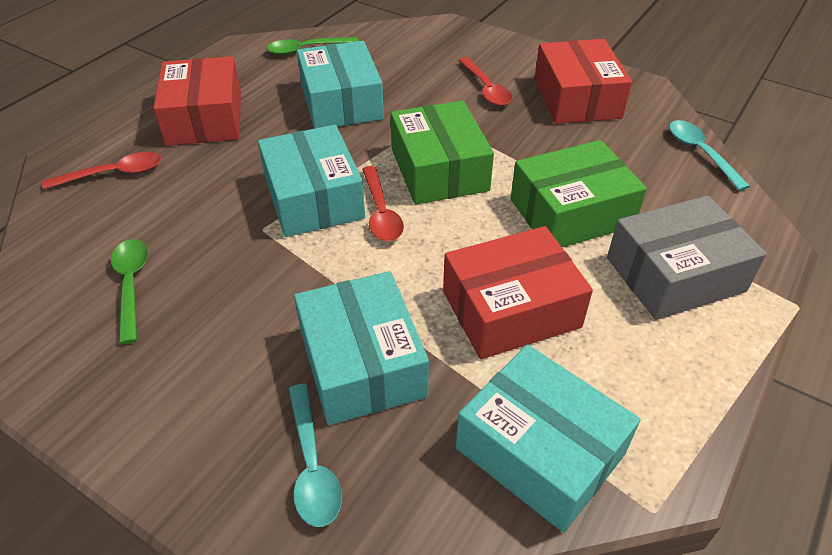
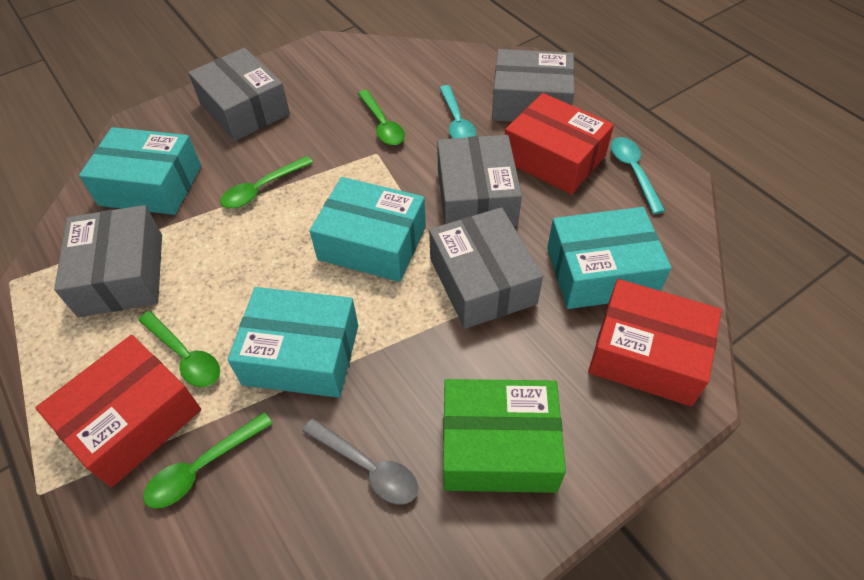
green box: [391,100,494,205] [511,140,647,247] = 2 -> [443,379,566,493] = 1
green spoon: [111,239,148,344] [267,37,359,55] = 2 -> [138,311,220,387] [143,412,273,509] [220,156,313,208] [358,90,405,145] = 4
grey box: [607,195,767,320] = 1 -> [54,205,162,317] [188,48,290,141] [429,207,543,329] [437,135,522,226] [492,49,575,122] = 5
grey spoon: none = 0 -> [302,418,418,505] = 1
red spoon: [42,152,161,190] [362,166,404,241] [458,57,512,106] = 3 -> none = 0

